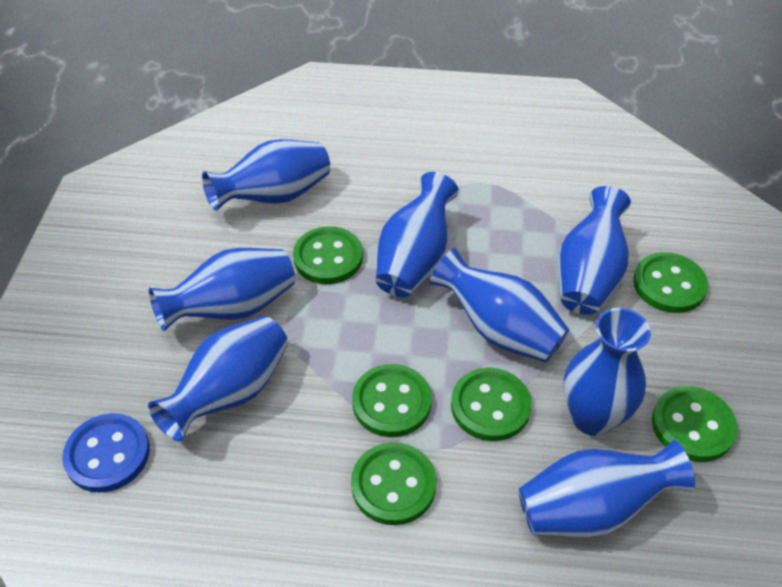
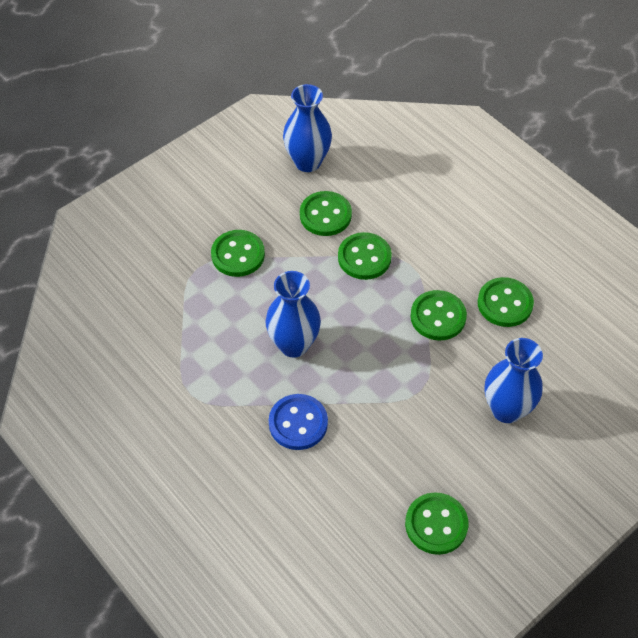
blue vase: [148,316,288,442] [149,248,295,331] [202,139,330,211] [376,172,459,297] [430,248,569,362] [518,440,695,537] [557,186,631,315] [563,308,651,436] = 8 -> [266,271,321,358] [283,84,332,172] [485,338,543,423] = 3

